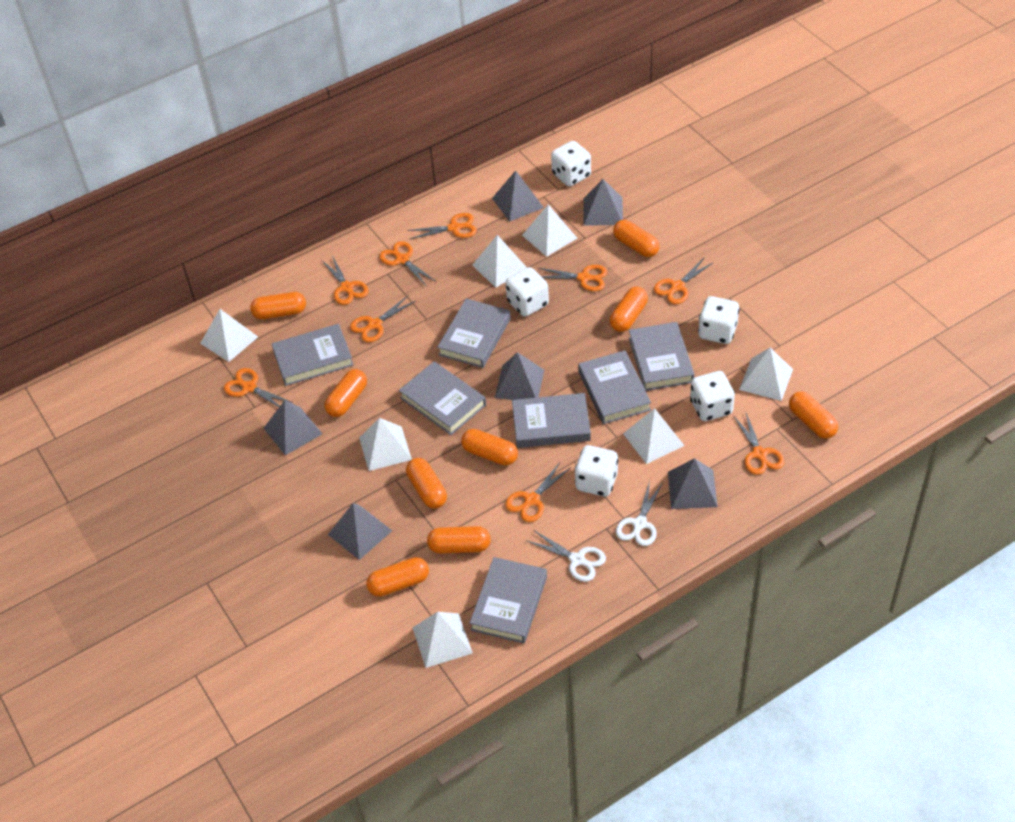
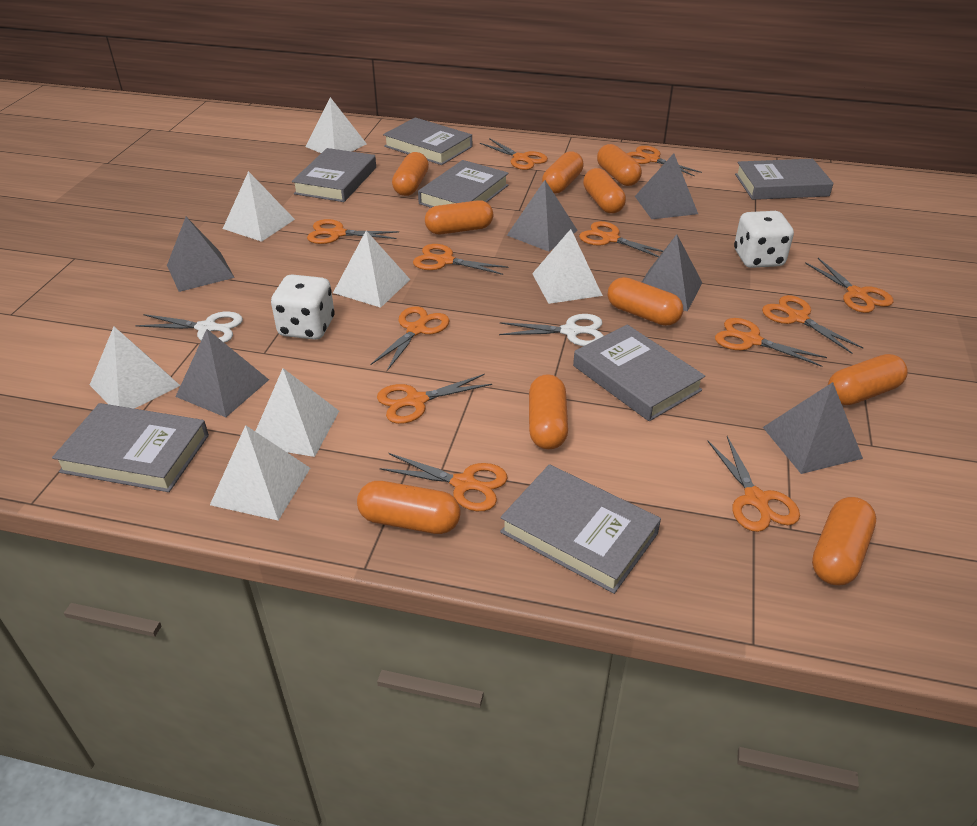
orange capsule: [250,292,306,319] [324,369,367,417] [366,557,429,597] [406,458,447,509] [427,526,491,554] [461,429,518,465] [610,287,648,332] [613,220,660,257] [789,391,838,439] = 9 -> [357,481,461,534] [392,152,429,196] [425,200,493,234] [529,374,568,449] [542,151,584,194] [583,168,626,213] [597,144,642,186] [608,277,683,326] [812,497,876,585] [828,354,908,405] = 10
orange scissors: [224,368,293,407] [322,256,369,305] [350,295,415,342] [379,241,435,287] [407,213,477,239] [505,462,571,522] [539,265,608,291] [654,257,714,304] [733,413,784,475] = 9 -> [307,219,399,244] [370,306,450,371] [377,374,492,424] [380,453,508,511] [413,244,508,275] [480,138,548,170] [579,221,663,258] [627,146,702,177] [708,436,800,532] [715,318,827,367] [762,295,864,354] [805,258,894,313] = 12
white dice: [506,267,549,317] [551,141,591,186] [574,445,618,497] [690,371,735,421] [698,296,740,344] = 5 -> [271,274,335,340] [734,211,794,268] = 2

